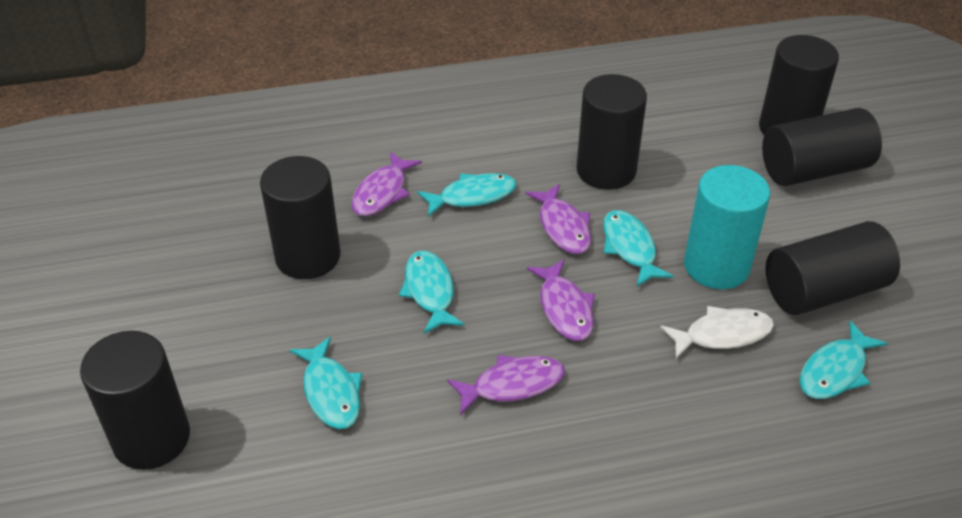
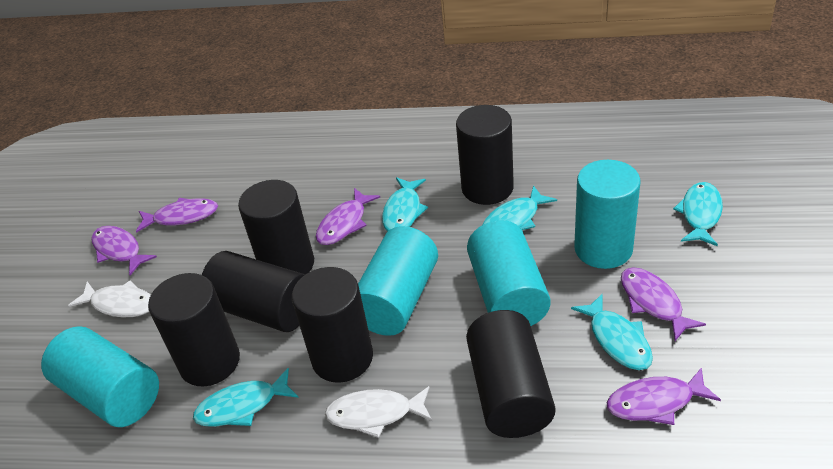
purple fish: [352,152,422,216] [447,355,565,415] [525,184,591,254] [527,259,595,341] = 4 -> [91,226,157,275] [136,198,218,233] [316,188,380,245] [607,367,721,425] [621,267,706,341] = 5
turquoise cylinder: [684,165,770,289] = 1 -> [41,326,159,427] [358,226,438,336] [467,220,551,326] [574,160,641,269] = 4
white fish: [660,306,774,359] = 1 -> [68,281,151,317] [325,386,432,438] = 2

